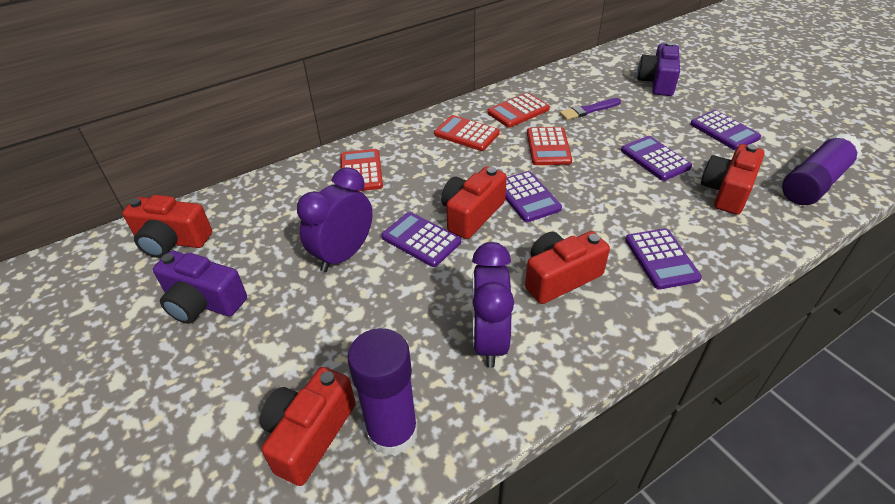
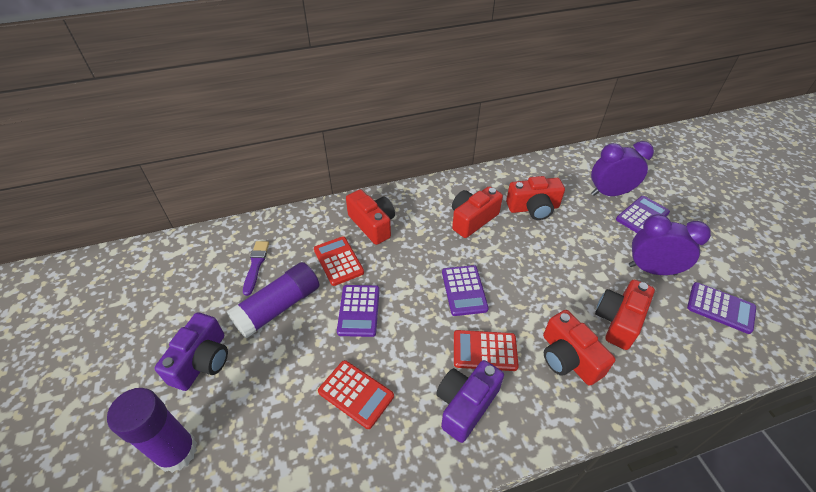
purple calculator: [381,212,461,267] [505,171,562,222] [621,136,692,181] [625,228,702,289] [690,110,761,150] = 5 -> [337,285,380,337] [442,265,489,316] [616,196,670,233] [687,282,756,334] = 4
red calculator: [341,149,383,191] [434,115,500,151] [487,93,550,128] [527,127,572,165] = 4 -> [314,236,364,286] [318,360,394,429] [454,330,519,371] = 3

